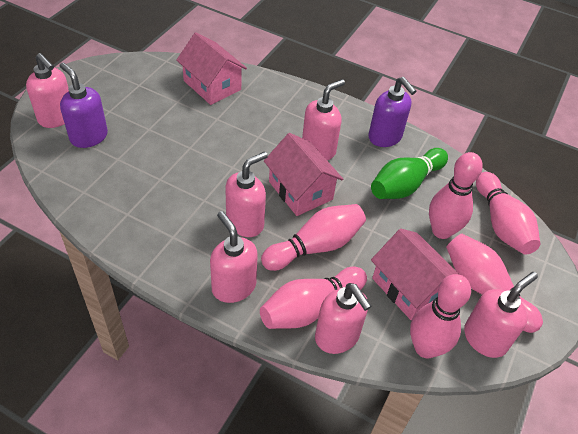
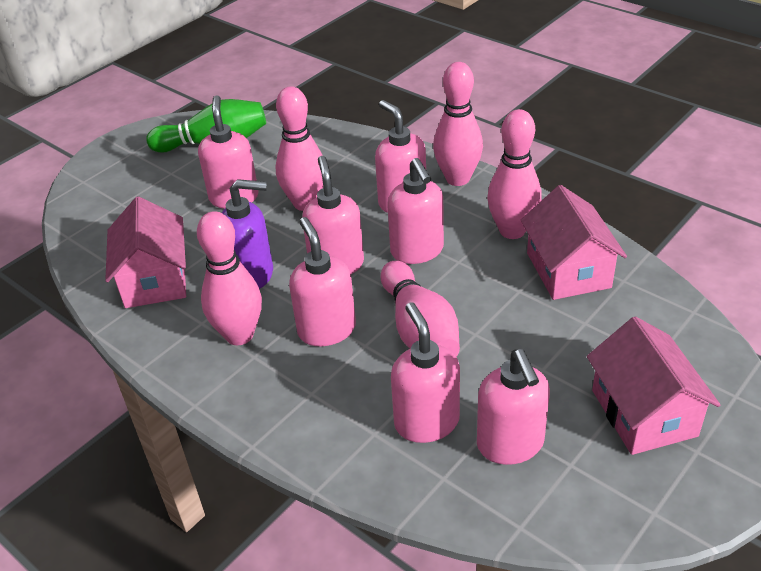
pink bowling pin: [260,267,367,329] [261,204,366,271] [410,274,471,359] [429,152,483,239] [446,234,543,333] [476,172,541,255] = 6 -> [197,211,262,345] [275,86,323,211] [381,261,460,357] [433,62,483,186] [487,109,542,239] = 5
pink soap dispenser: [26,53,69,128] [210,211,258,303] [225,151,268,237] [302,79,345,160] [315,283,371,354] [464,272,538,358] = 6 -> [198,95,259,209] [289,217,356,346] [302,156,364,274] [375,100,426,213] [387,158,444,264] [391,302,460,443] [477,349,550,465] = 7
purple soap dispenser: [59,62,108,148] [369,77,416,147] = 2 -> [222,179,273,289] = 1

